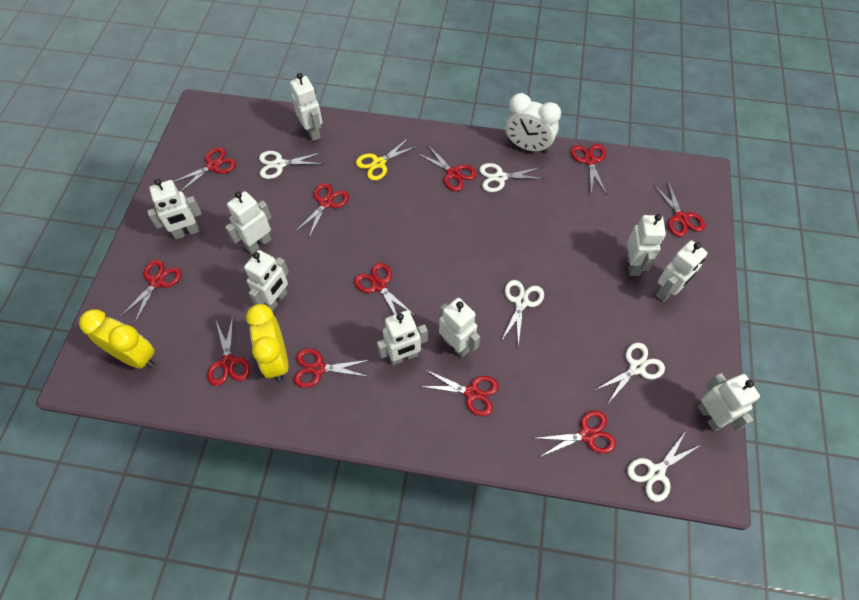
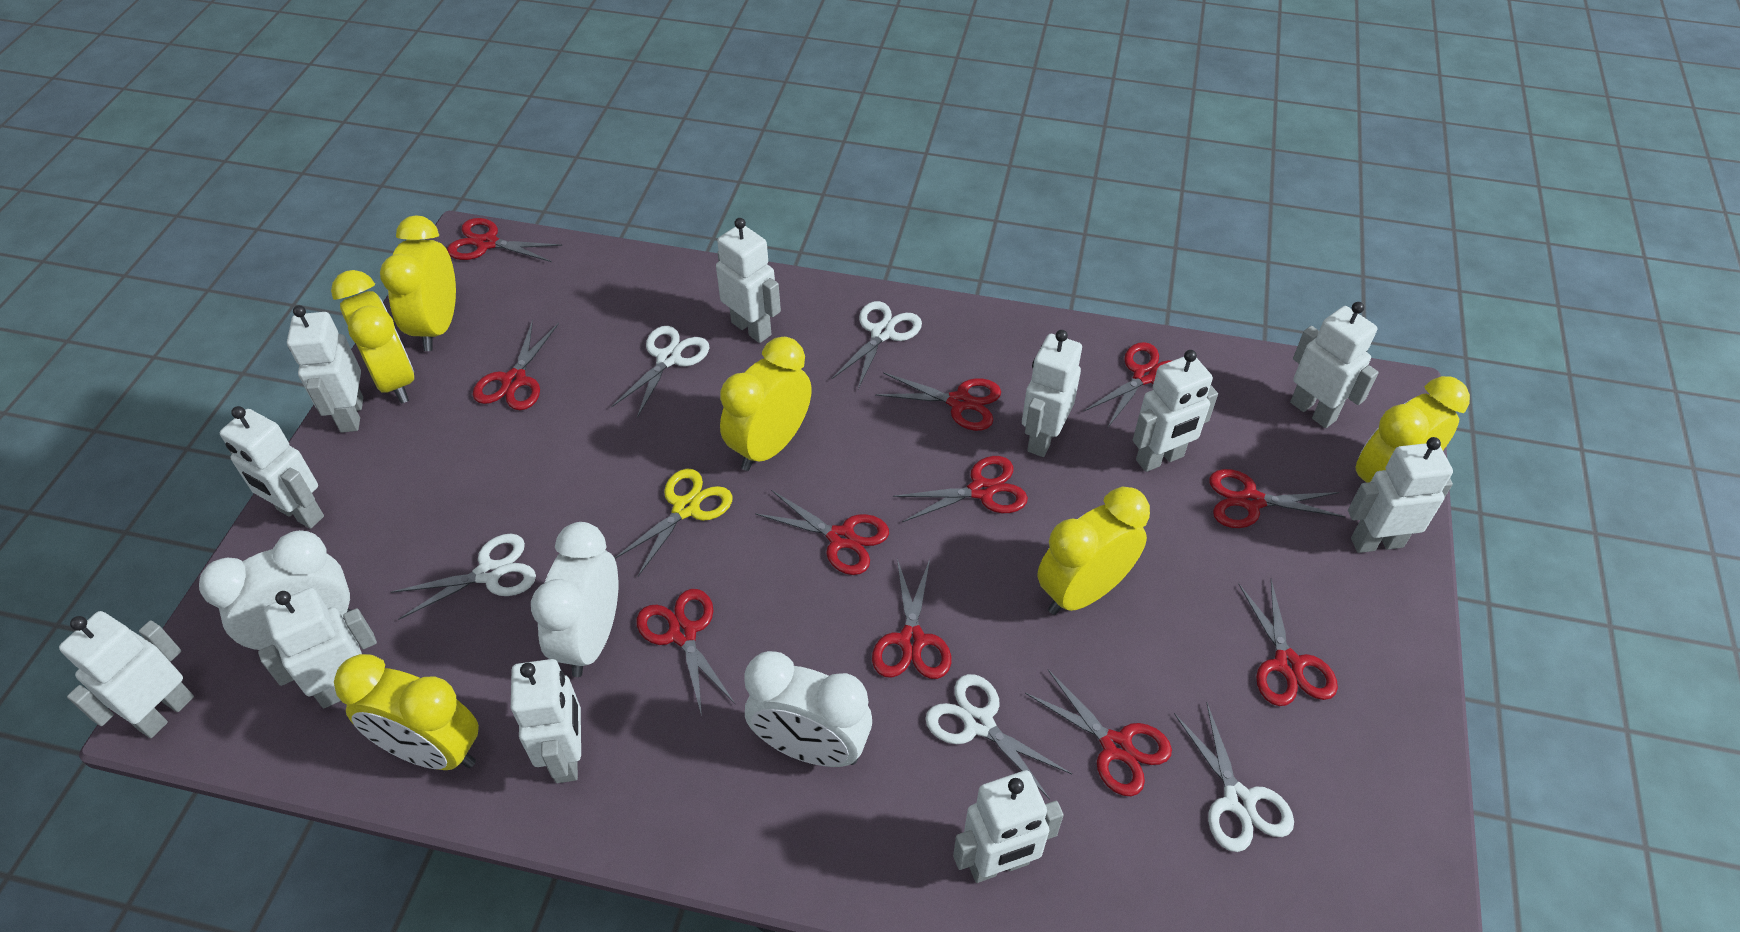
white clock: [505,93,561,153] = 1 -> [199,530,351,650] [531,522,618,677] [744,651,872,767] = 3
white robot: [147,179,202,239] [225,191,271,254] [244,250,289,312] [290,73,323,141] [377,310,428,365] [439,298,480,358] [627,214,666,276] [656,240,708,302] [698,373,760,431] = 9 -> [59,611,194,738] [220,406,324,529] [258,588,377,708] [287,305,363,433] [511,659,581,783] [716,218,781,343] [953,770,1064,883] [1022,330,1082,457] [1133,350,1218,472] [1290,302,1379,428] [1348,437,1453,553] = 11
yellow clock: [79,309,155,369] [246,304,288,381] = 2 -> [331,270,414,404] [334,654,479,770] [380,215,456,351] [720,337,812,471] [1037,487,1150,615] [1355,376,1470,483] = 6

